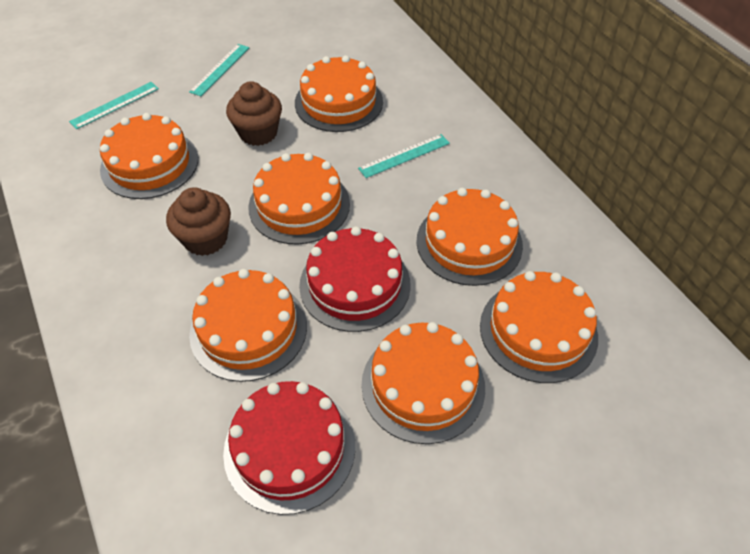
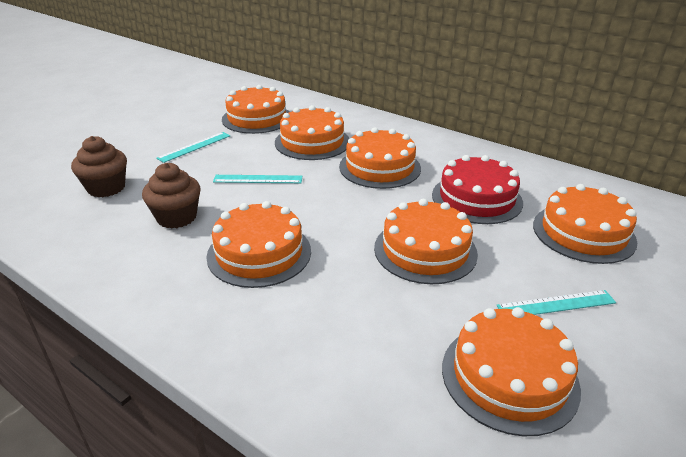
red cake: [223,381,355,515] [299,226,411,332] = 2 -> [432,155,523,224] = 1

